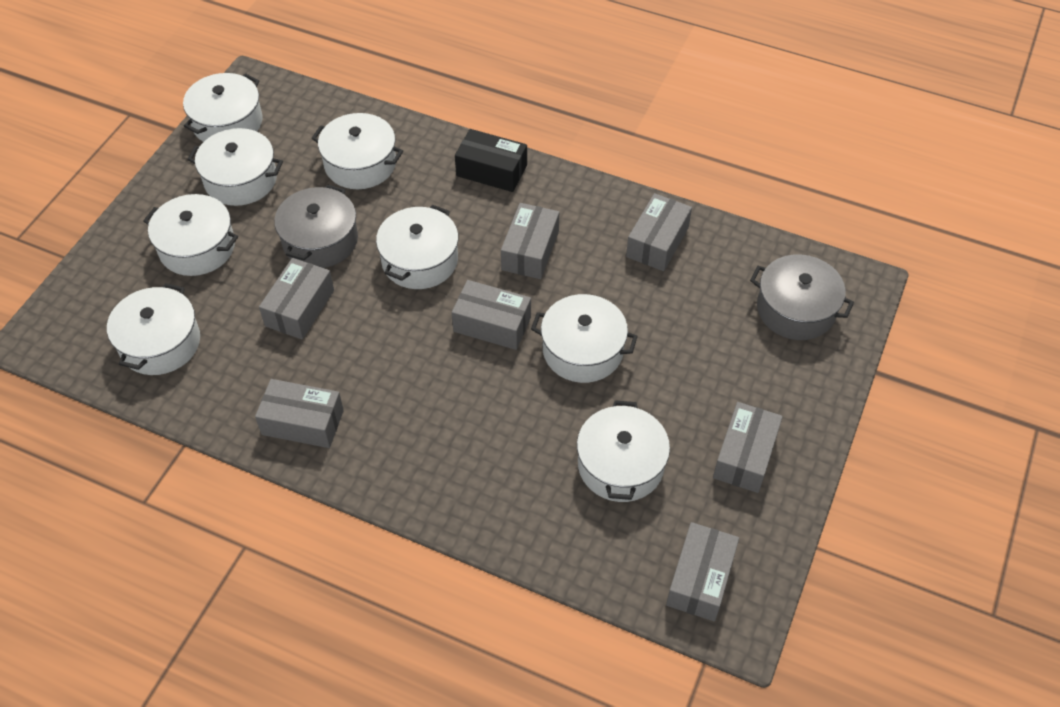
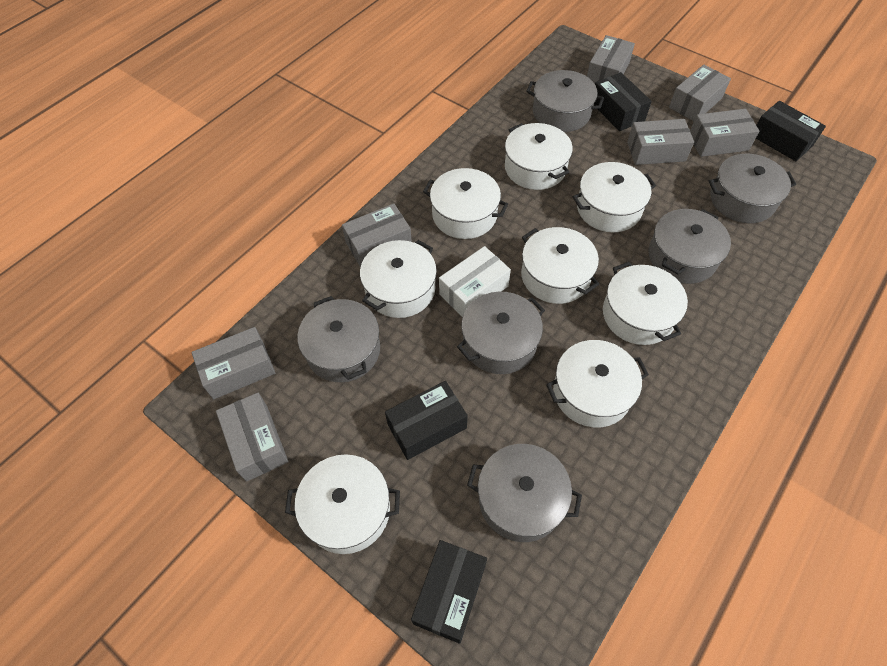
black box: [455,129,527,192] = 1 -> [385,381,468,460] [411,540,487,644] [594,72,652,131] [756,101,826,161] = 4
grey pot: [274,184,358,268] [750,254,854,340] = 2 -> [298,296,380,382] [457,292,545,374] [467,444,582,542] [526,70,604,132] [649,209,731,284] [709,154,796,223] = 6
white box: none = 0 -> [439,246,511,317] = 1

